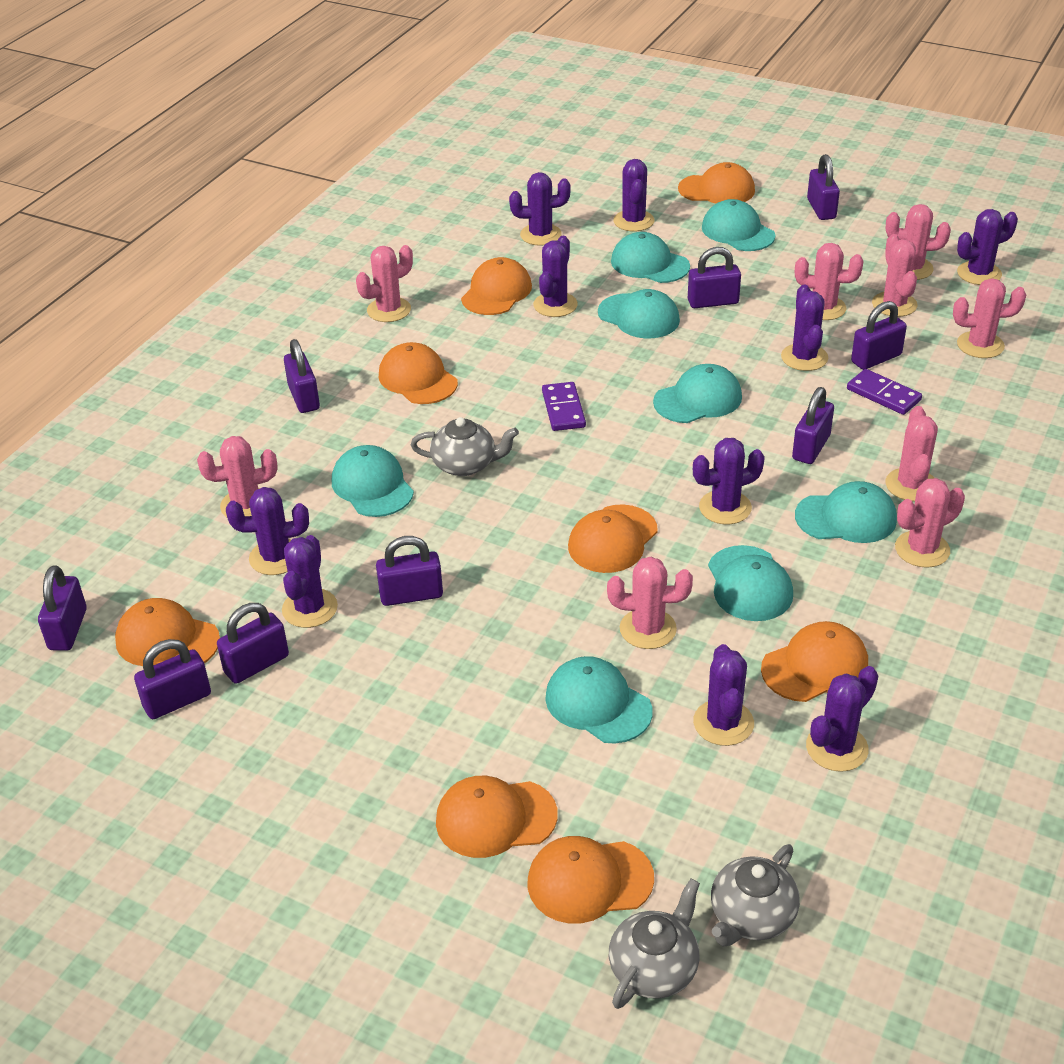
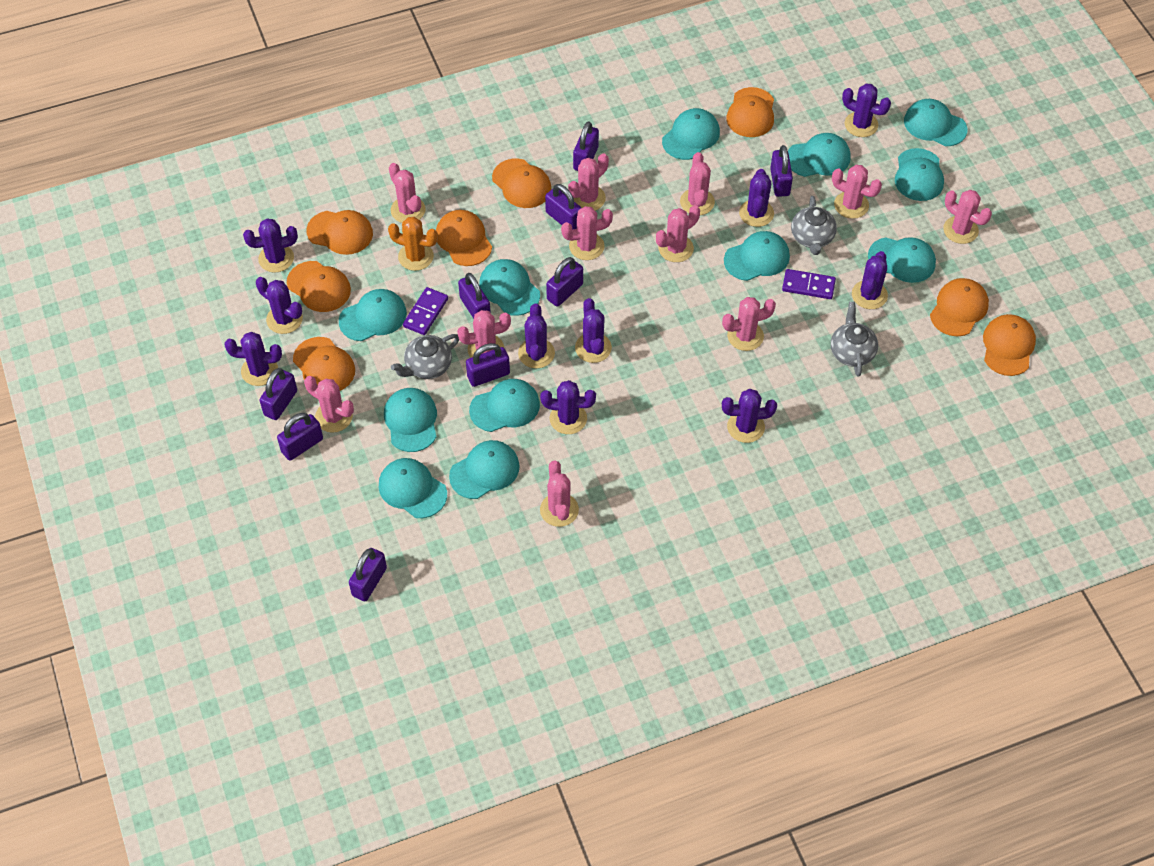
orange cactus: none = 0 -> [388,217,438,271] = 1
pink cactus: [197,436,278,517] [356,245,413,322] [607,557,693,649] [795,243,864,320] [872,234,918,317] [885,406,938,502] [886,204,951,280] [895,478,965,568] [953,279,1026,358] = 9 -> [304,376,354,433] [389,163,426,223] [457,310,511,358] [540,460,579,527] [561,206,613,260] [568,153,609,211] [656,205,700,262] [680,152,715,215] [722,297,776,351] [832,165,882,219] [943,190,992,244] = 11
turquoise cap: [332,445,414,517] [545,656,653,744] [598,289,680,339] [611,232,690,283] [653,364,742,423] [702,199,776,251] [708,545,793,621] [795,481,897,543] = 8 -> [339,289,407,341] [379,458,447,518] [384,388,437,452] [449,440,520,499] [469,379,540,432] [479,259,540,316] [662,108,720,160] [724,231,790,281] [788,133,851,177] [868,237,936,283] [895,148,944,201] [904,99,967,146] = 12

